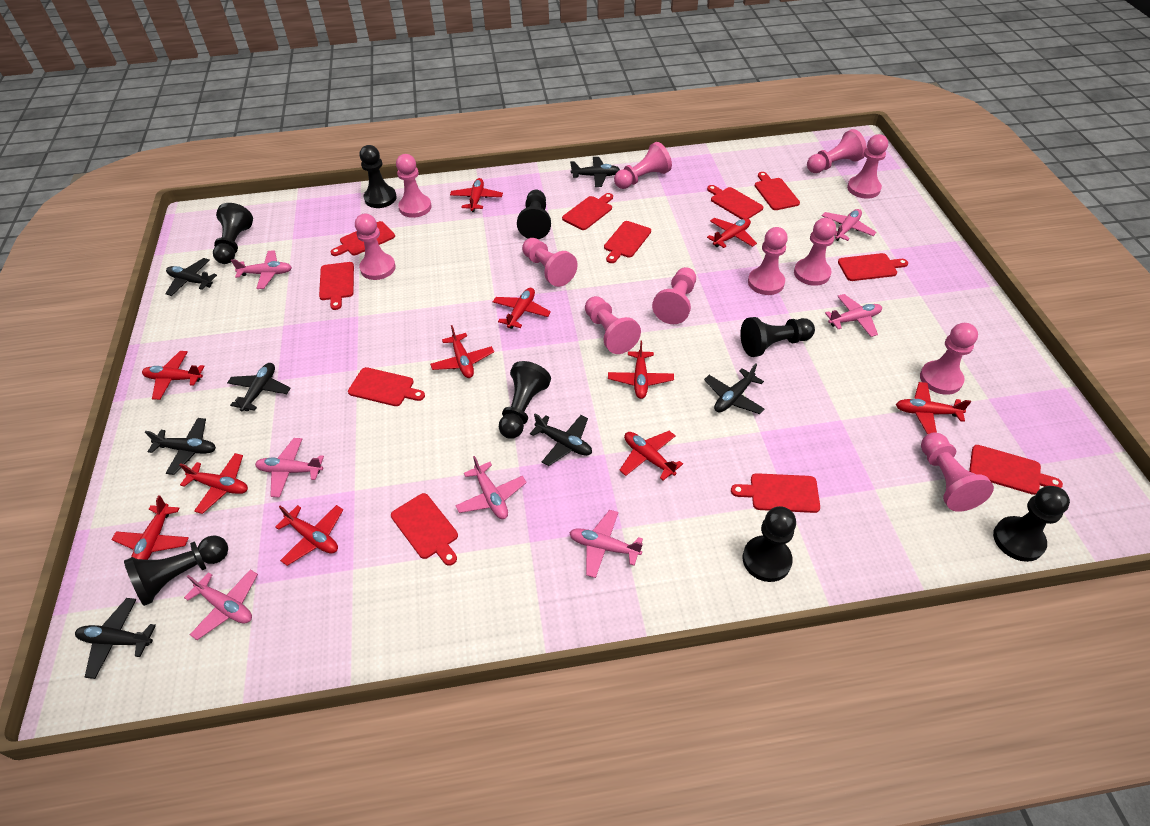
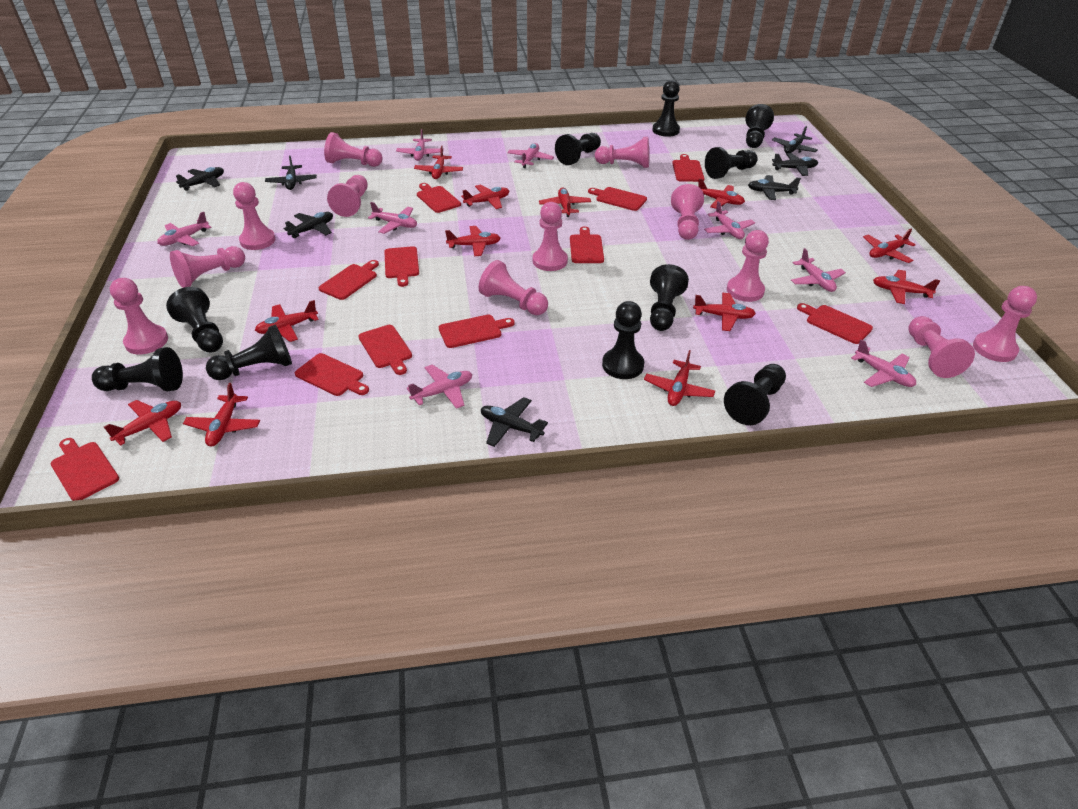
black pawn: [124,535,228,606] [213,203,253,264] [360,145,397,208] [499,361,551,439] [517,190,551,239] [740,317,815,357] [743,506,796,582] [993,486,1070,562] = 8 -> [92,347,183,391] [166,287,223,352] [206,325,292,380] [555,133,601,165] [602,301,644,379] [650,264,689,331] [652,80,680,137] [705,147,758,179] [724,364,786,425] [745,104,774,148] = 10
pink plane: [184,569,258,640] [231,250,292,289] [255,438,324,498] [455,456,527,519] [569,510,643,578] [822,209,876,241] [825,294,882,337] = 7 -> [157,212,212,246] [368,202,417,234] [396,129,444,161] [407,365,472,409] [507,143,554,168] [704,201,755,239] [791,248,846,292] [851,339,916,387] = 8
red plane: [112,495,189,560] [142,351,205,400] [179,453,248,514] [275,505,343,566] [430,325,494,378] [450,178,503,212] [493,288,551,329] [608,341,674,399] [619,431,683,481] [707,218,757,248] [896,382,971,435] = 11 -> [104,400,181,446] [183,383,260,447] [255,300,319,342] [414,146,463,179] [445,226,501,256] [461,185,509,209] [539,188,591,217] [644,350,715,406] [693,293,756,331] [698,179,745,209] [863,228,916,263] [873,270,940,304] = 12

